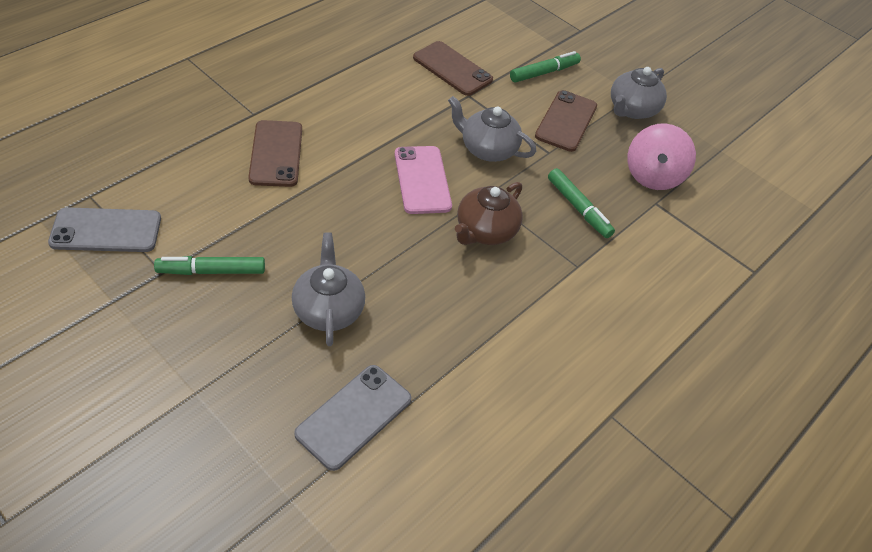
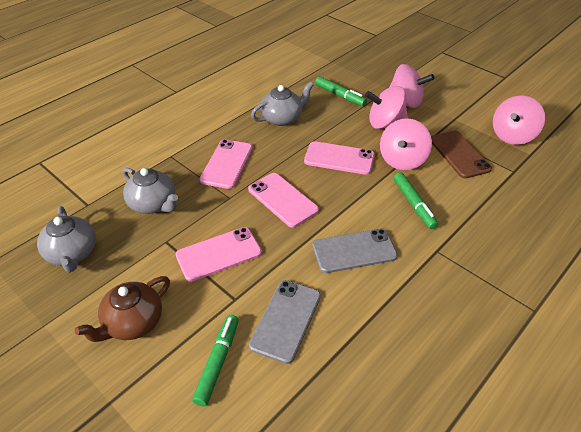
brown phone: [248,120,302,187] [413,41,493,96] [535,90,597,152] = 3 -> [431,131,492,179] = 1
pink phone: [395,146,452,214] = 1 -> [176,227,262,282] [200,139,253,189] [248,173,319,227] [304,141,375,175] = 4
pink spinning top: [627,123,696,190] = 1 -> [365,86,408,129] [380,118,432,170] [389,64,435,108] [493,95,545,145] = 4

